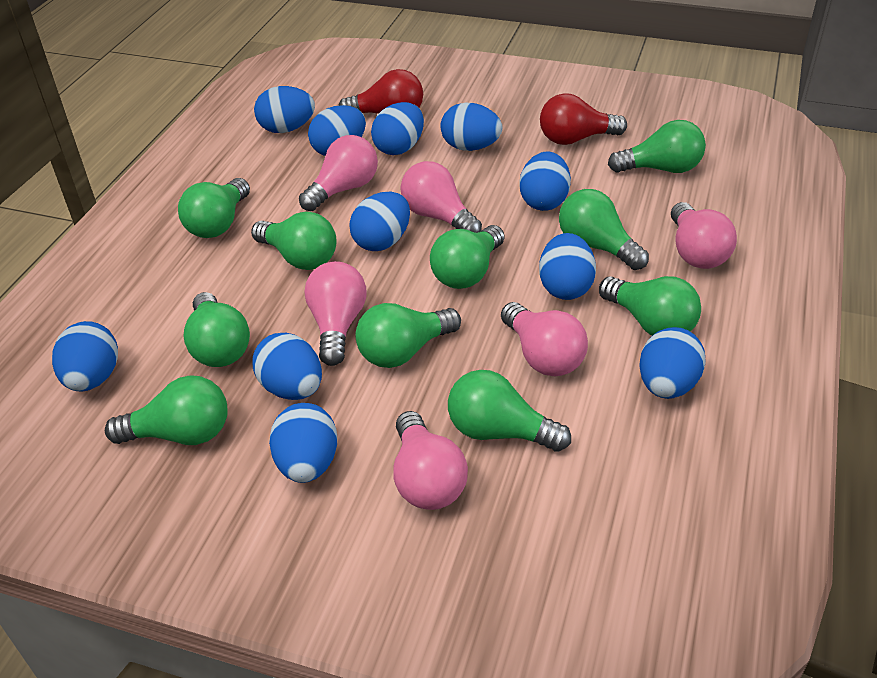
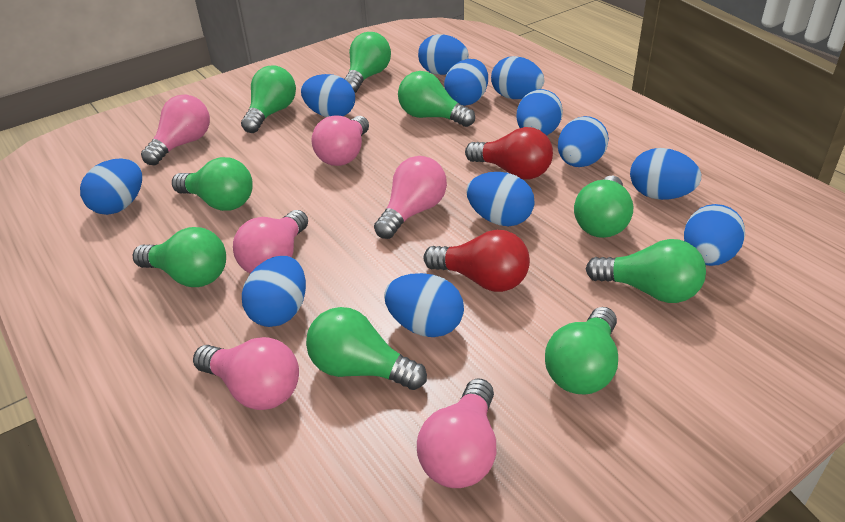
blue egg: [52,321,118,391] [252,333,322,400] [254,86,315,133] [269,403,337,483] [308,105,366,156] [349,192,410,251] [371,102,424,155] [440,103,502,151] [519,152,571,211] [539,233,596,300] [639,327,706,399] = 11 -> [80,158,142,215] [242,256,306,327] [301,74,355,117] [384,273,464,337] [418,34,469,75] [444,59,488,106] [466,172,535,226] [491,56,544,99] [516,89,563,135] [558,116,609,167] [630,148,701,200] [684,204,745,266] = 12
green light bulb: [105,375,228,445] [178,178,250,238] [183,292,250,367] [251,212,337,270] [355,303,461,368] [430,225,504,289] [448,370,571,452] [559,189,649,270] [599,276,701,336] [608,120,706,173] = 10 -> [133,227,226,287] [172,157,253,211] [241,65,296,133] [306,307,427,390] [345,32,391,93] [398,71,475,127] [545,307,618,395] [574,176,633,238] [586,239,706,303] = 9

